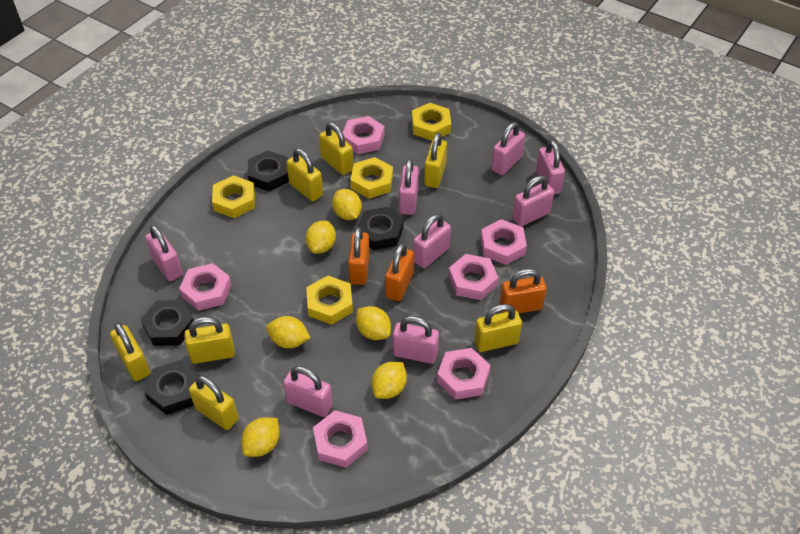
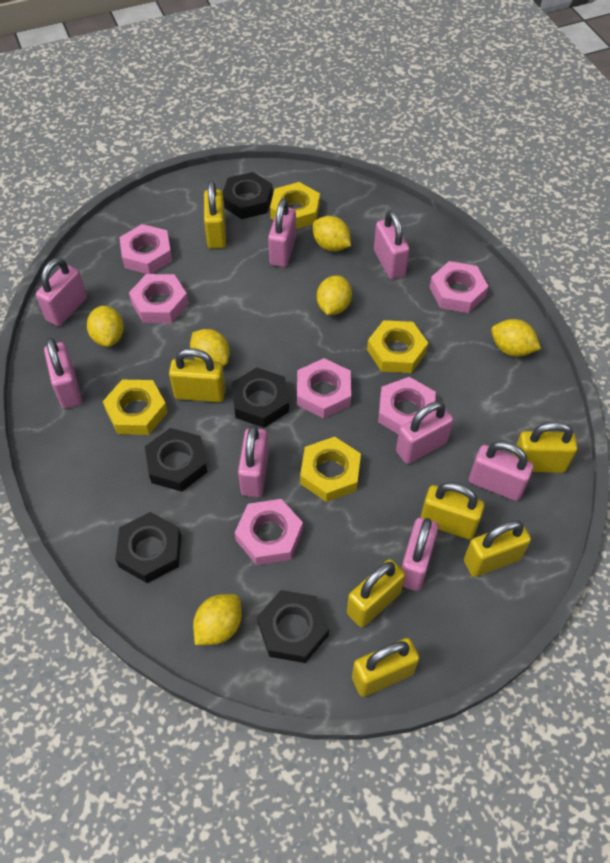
black nut: [141,300,194,346] [144,360,199,415] [248,150,289,191] [357,207,404,250] = 4 -> [115,512,181,583] [145,428,207,492] [222,172,273,219] [232,367,289,428] [257,590,329,663] = 5
orange padlock: [348,227,370,285] [385,243,414,301] [499,269,547,313] = 3 -> none = 0

